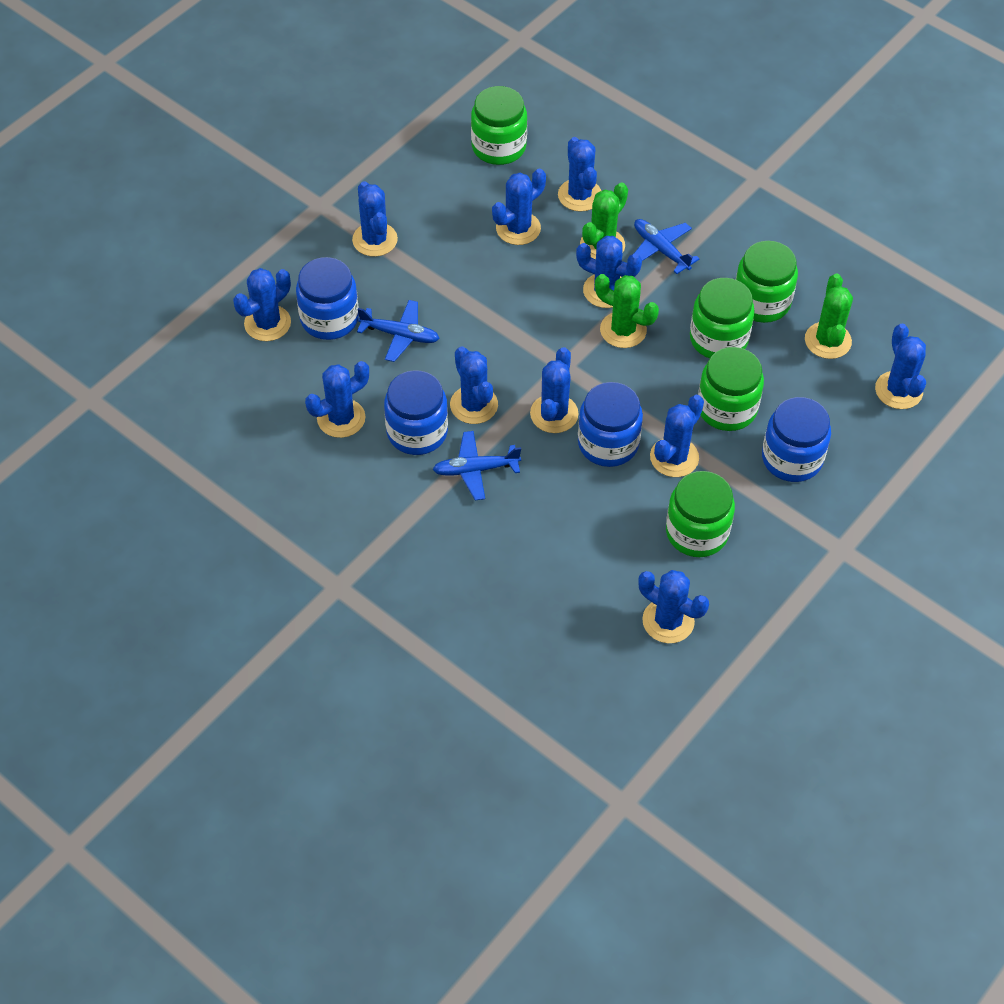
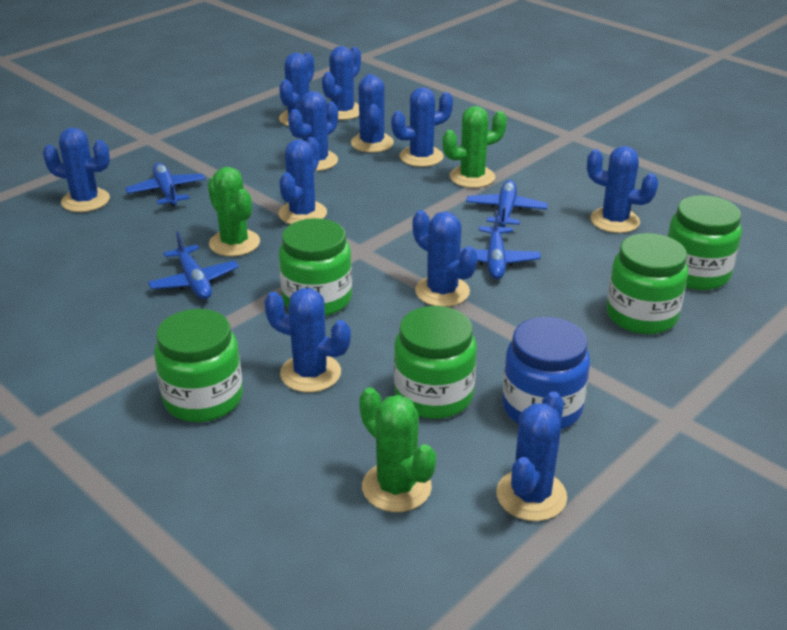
blue jar: [296,257,359,340] [384,370,448,455] [578,382,643,467] [762,397,831,482] = 4 -> [502,317,590,429] = 1
blue plane: [357,300,440,362] [433,431,521,500] [634,219,699,274] = 3 -> [125,163,205,206] [148,231,239,299] [460,210,541,279] [466,180,548,227] = 4

